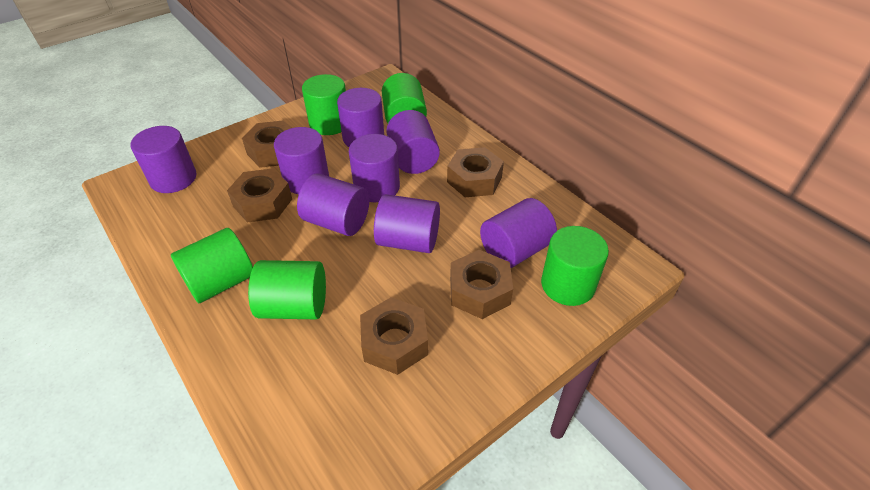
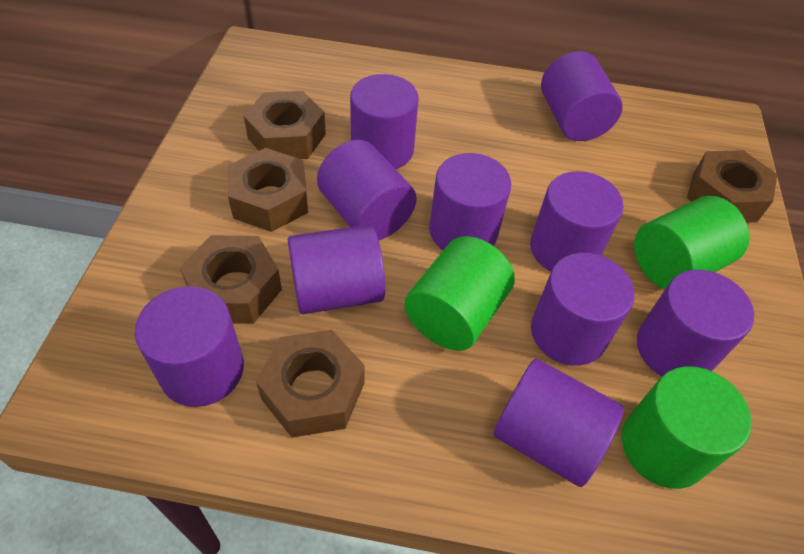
green cylinder: [171,228,253,303] [248,260,326,319] [302,74,346,135] [382,73,427,123] [541,226,609,306] = 5 -> [404,236,515,351] [622,366,752,489] [634,196,750,289] = 3
purple cylinder: [131,126,196,193] [274,127,329,194] [297,173,369,236] [337,88,384,147] [349,134,400,202] [374,194,440,253] [386,110,440,174] [480,198,557,268] = 8 -> [135,286,244,407] [288,225,385,314] [317,140,417,240] [350,74,419,169] [429,153,511,250] [493,359,624,487] [530,171,623,271] [531,253,635,366] [541,51,623,141] [637,270,754,376] = 10

